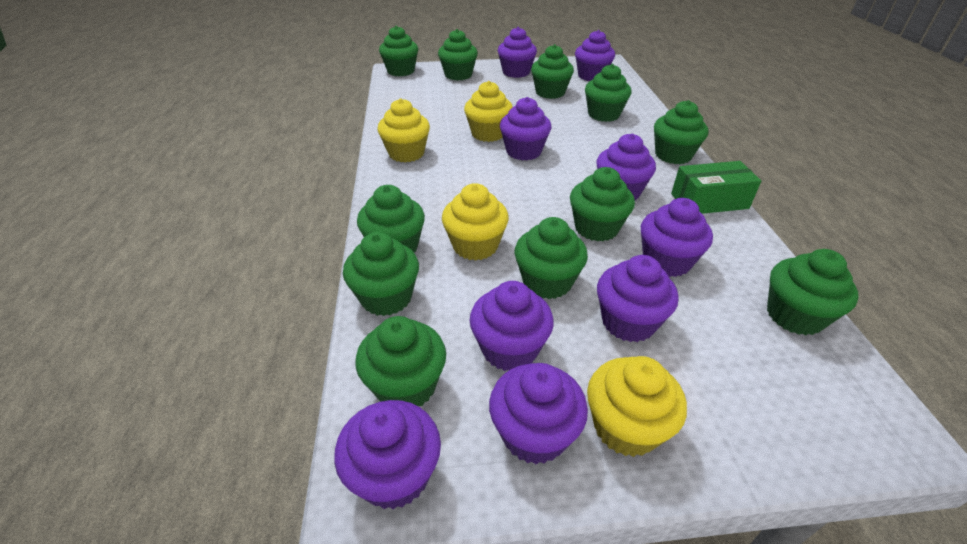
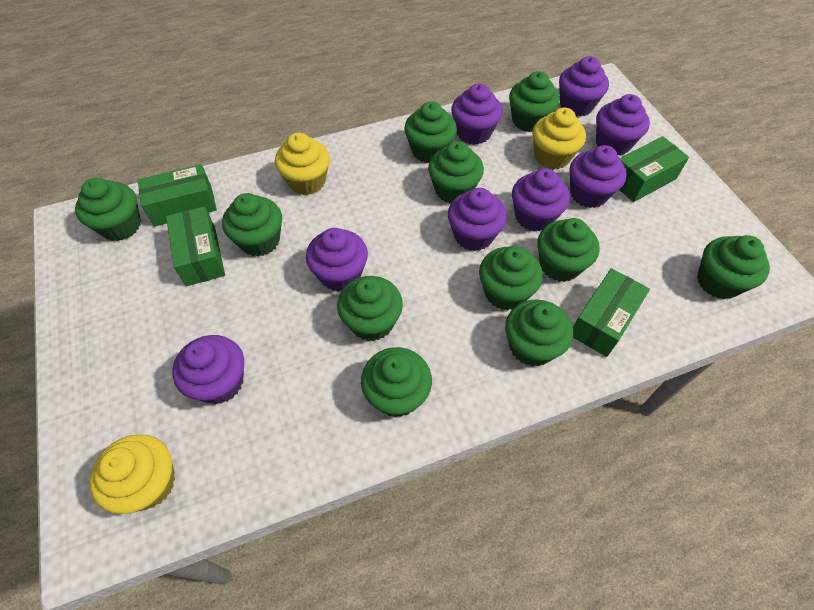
green box: [671,161,761,214] = 1 -> [138,164,217,227] [166,206,225,286] [573,268,650,357] [619,136,689,202] = 4
purple cupcake: [334,400,441,509] [469,281,554,371] [489,363,588,464] [498,27,537,78] [500,97,551,161] [575,30,615,81] [596,134,656,200] [597,255,678,342] [641,198,713,277] = 9 -> [172,335,244,404] [306,228,368,291] [448,188,507,251] [451,83,503,145] [512,168,570,231] [559,56,609,116] [570,145,627,208] [596,94,650,155] = 8
yellow cupcake: [377,98,430,162] [442,183,509,261] [464,81,513,142] [587,356,687,457] = 4 -> [90,434,175,514] [275,133,330,195] [532,108,586,169] = 3

